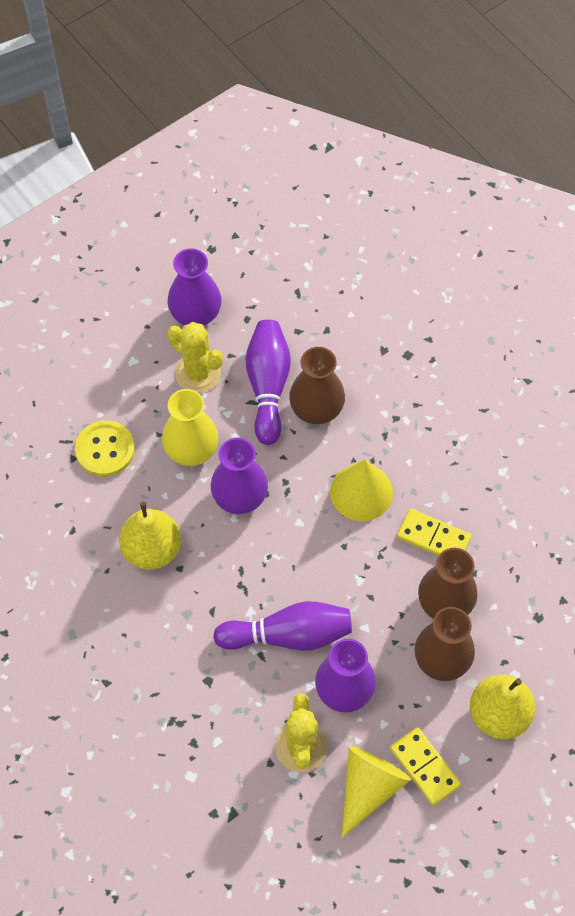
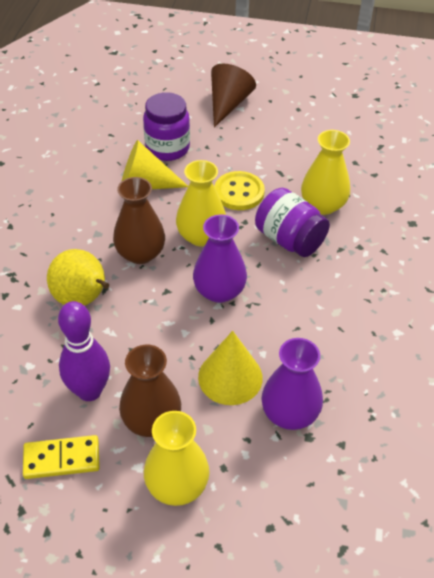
brown cone: none = 0 -> [211,64,256,128] = 1
brown vase: [289,347,345,424] [415,607,475,681] [418,548,478,619] = 3 -> [113,177,165,264] [119,345,181,437] = 2
purple bowling pin: [213,601,352,651] [245,320,291,445] = 2 -> [58,301,110,401] = 1
purple jar: none = 0 -> [143,92,190,161] [255,188,330,257] = 2
purple vase: [167,248,222,326] [211,438,268,514] [315,639,376,713] = 3 -> [193,215,247,303] [261,338,323,430] = 2
yellow cactus: [167,322,223,393] [275,694,327,772] = 2 -> none = 0
yellow domino: [390,727,461,806] [397,509,471,556] = 2 -> [23,435,100,479] = 1
yellow pear: [119,502,181,570] [470,675,535,739] = 2 -> [47,249,109,306] = 1
yellow vase: [162,389,218,466] = 1 -> [144,411,210,506] [176,160,226,247] [301,130,350,215] = 3

